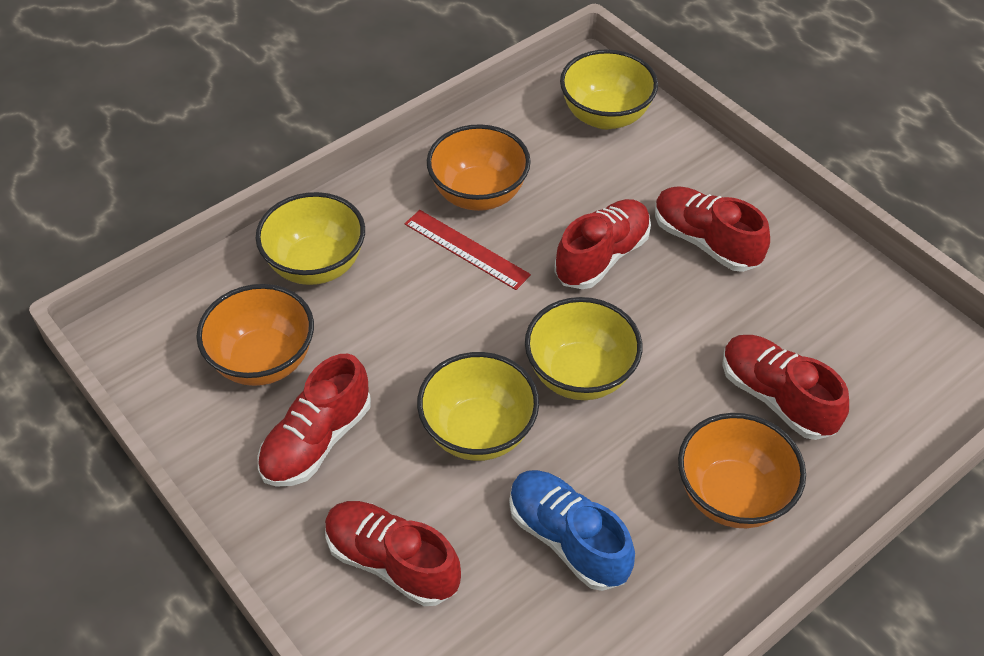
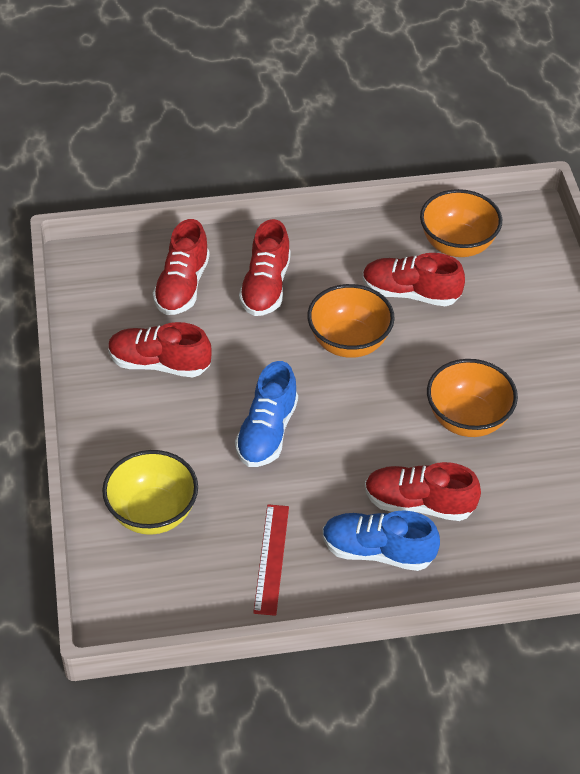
blue shoe: [509,470,635,591] = 1 -> [235,361,298,467] [322,510,440,571] = 2
yellow bowl: [255,192,365,285] [417,352,539,461] [525,297,642,400] [560,49,658,129] = 4 -> [102,450,198,535] = 1

